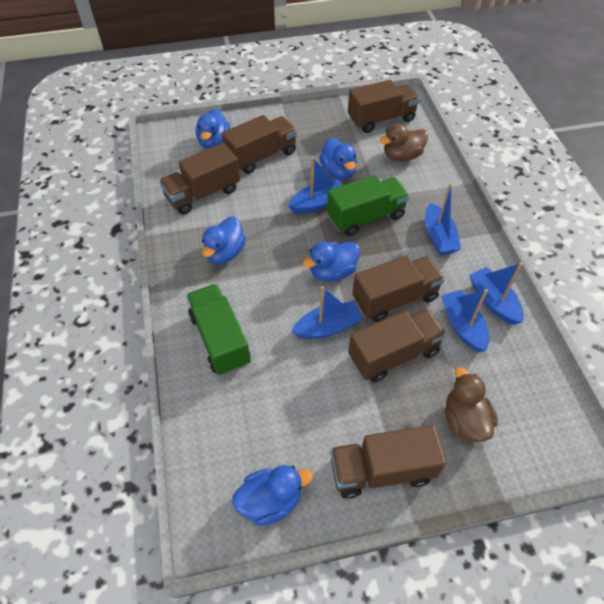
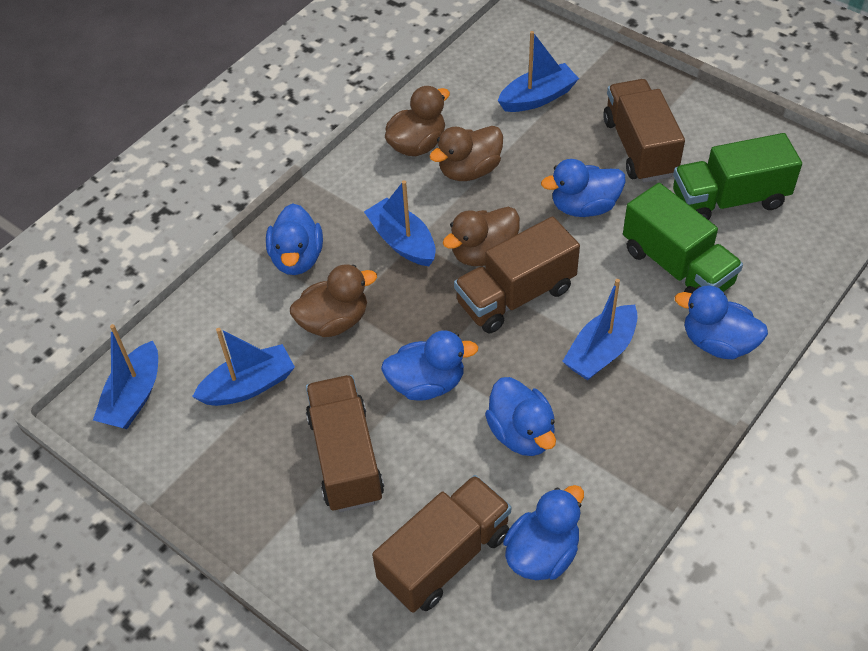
blue duck: [195,109,230,149] [202,216,246,264] [232,465,313,526] [303,242,360,282] [319,138,357,180] = 5 -> [266,204,323,275] [381,331,478,401] [485,377,556,456] [503,485,584,580] [541,159,626,217] [675,285,768,359] = 6
brown duck: [380,123,428,161] [445,367,498,442] = 2 -> [290,264,377,337] [385,86,450,156] [430,126,503,181] [443,207,520,266] = 4
brown truck: [159,143,240,215] [222,115,297,174] [330,425,446,499] [348,80,420,133] [348,309,447,382] [352,256,445,322] = 6 -> [306,375,384,512] [372,475,511,613] [454,216,580,333] [603,79,685,182] = 4

